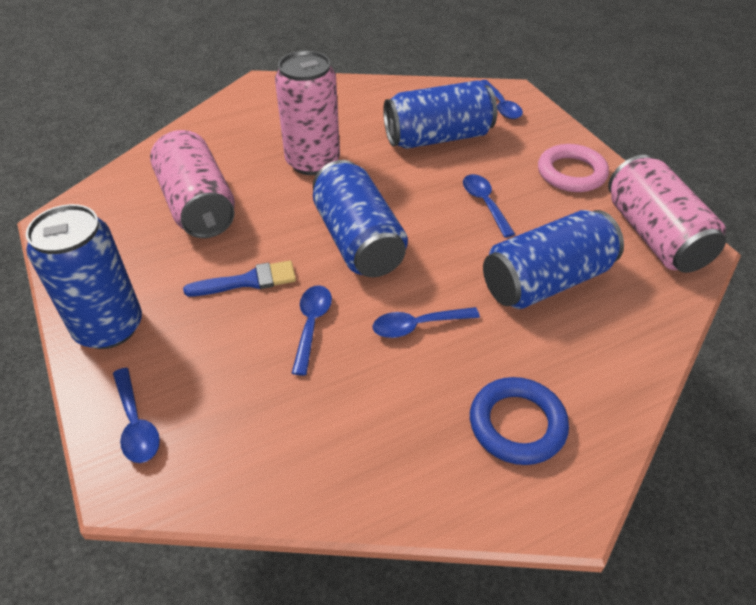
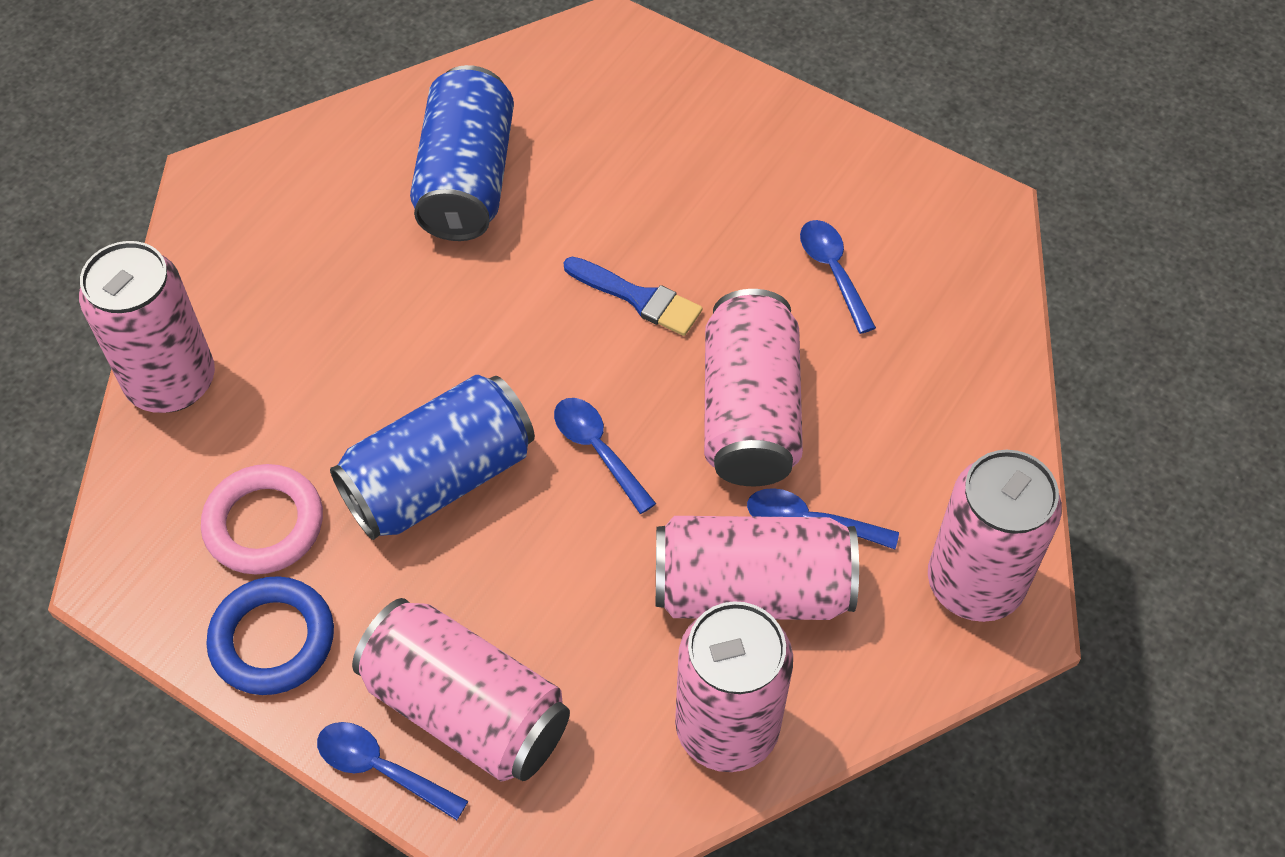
blue can: [26,204,142,349] [313,160,408,277] [383,80,497,149] [483,210,624,309] = 4 -> [330,375,535,540] [410,65,514,241] = 2
blue spoon: [113,368,160,463] [292,285,332,376] [373,307,480,338] [463,174,515,238] [481,80,523,119] = 5 -> [317,722,468,820] [554,398,656,514] [747,488,899,549] [800,220,876,334] = 4
pink can: [150,130,235,238] [275,50,340,175] [608,155,726,273] = 3 -> [79,241,215,413] [352,598,570,781] [656,516,859,620] [675,601,793,772] [704,289,803,486] [928,450,1062,622] = 6

